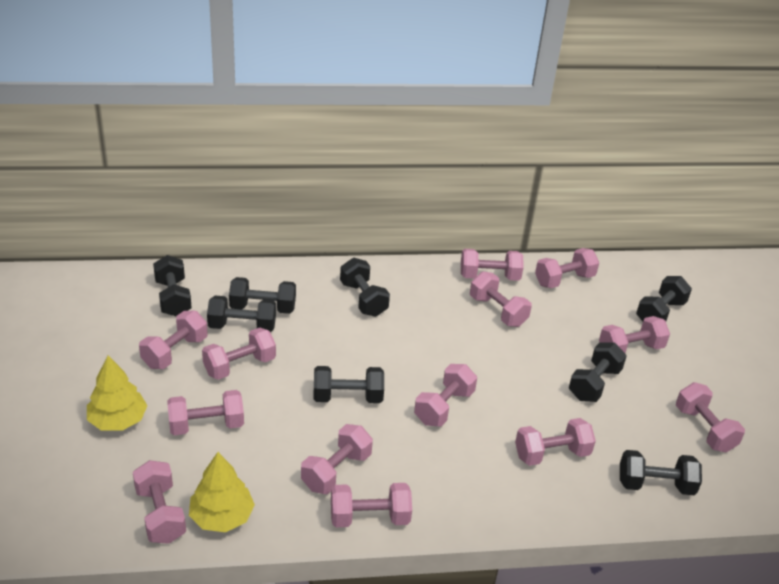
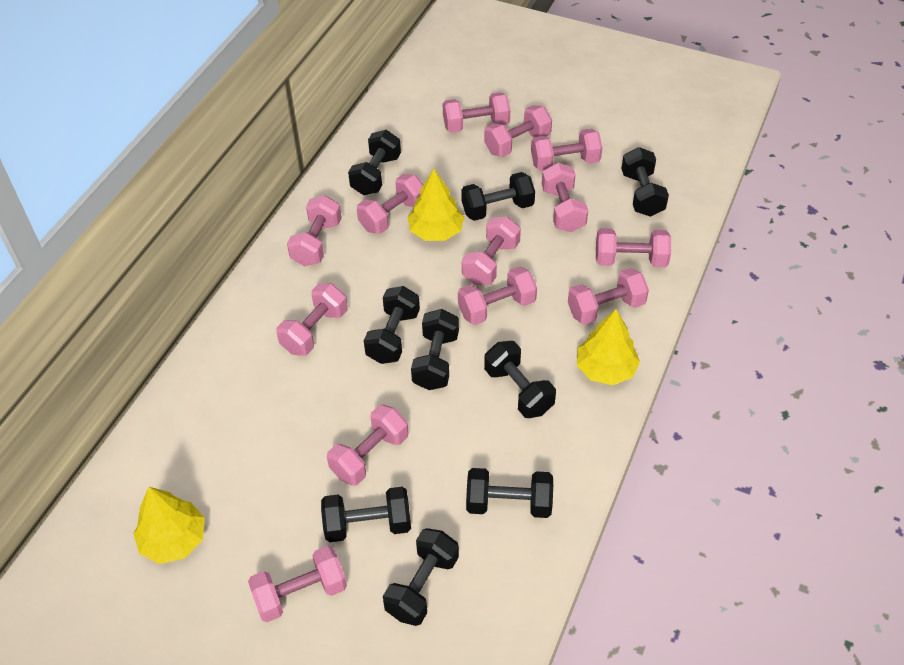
black dumbbell: [153,255,192,316] [207,296,276,332] [229,277,296,314] [313,366,384,403] [340,258,390,317] [569,343,627,402] [620,450,702,495] [636,276,692,321] = 8 -> [321,487,411,542] [348,130,401,195] [364,286,420,364] [383,528,459,626] [411,309,459,390] [461,172,535,221] [466,468,553,518] [484,341,556,418] [621,147,669,217] = 9
yellow tree: [87,355,148,431] [189,452,255,532] = 2 -> [133,487,205,564] [408,169,464,241] [577,309,640,385] = 3

